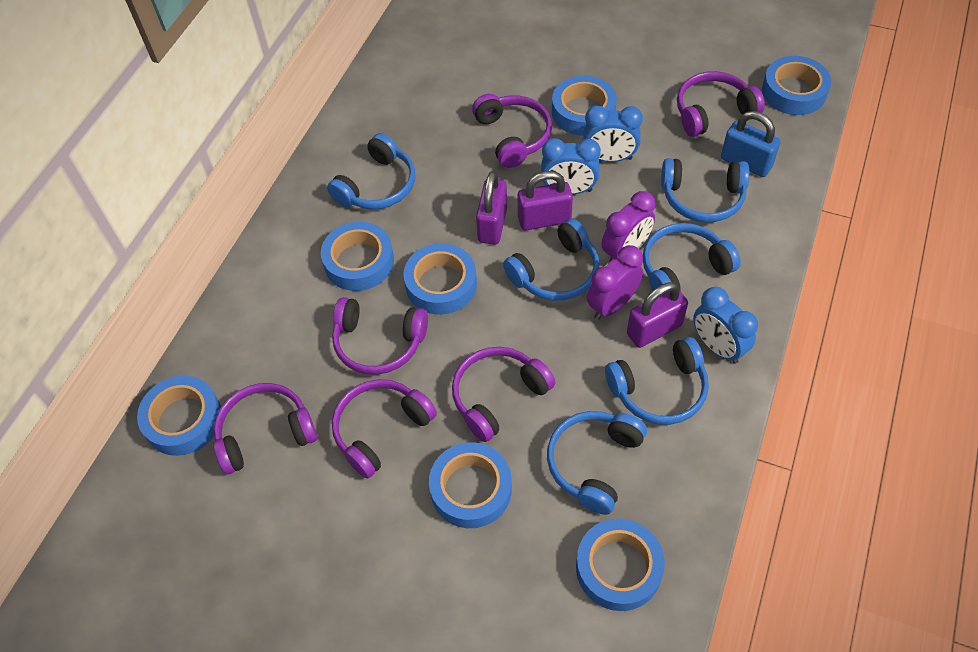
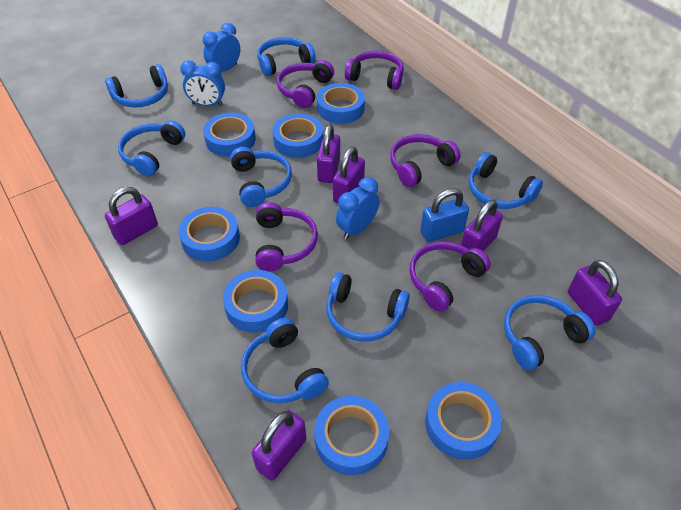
blue headphones: [327,133,415,209] [503,219,599,301] [547,411,647,515] [605,337,709,425] [643,223,741,291] [661,158,749,223] = 6 -> [105,64,168,108] [118,121,185,177] [230,147,292,207] [241,318,329,403] [257,37,316,76] [326,272,410,342] [469,152,543,209] [504,295,595,370] = 8
purple clock: [587,245,643,320] [601,191,655,262] = 2 -> none = 0
purple headphones: [213,383,317,475] [332,297,428,375] [332,379,437,479] [452,347,556,442] [472,94,552,168] [677,71,765,137] = 6 -> [256,202,318,272] [277,60,334,108] [345,50,404,90] [390,134,461,187] [410,241,491,312] = 5
purple padlock: [476,171,507,245] [518,171,573,231] [627,282,688,348] = 3 -> [105,187,158,245] [252,410,306,481] [317,124,340,183] [333,147,365,203] [461,200,503,251] [568,260,622,326] = 6

